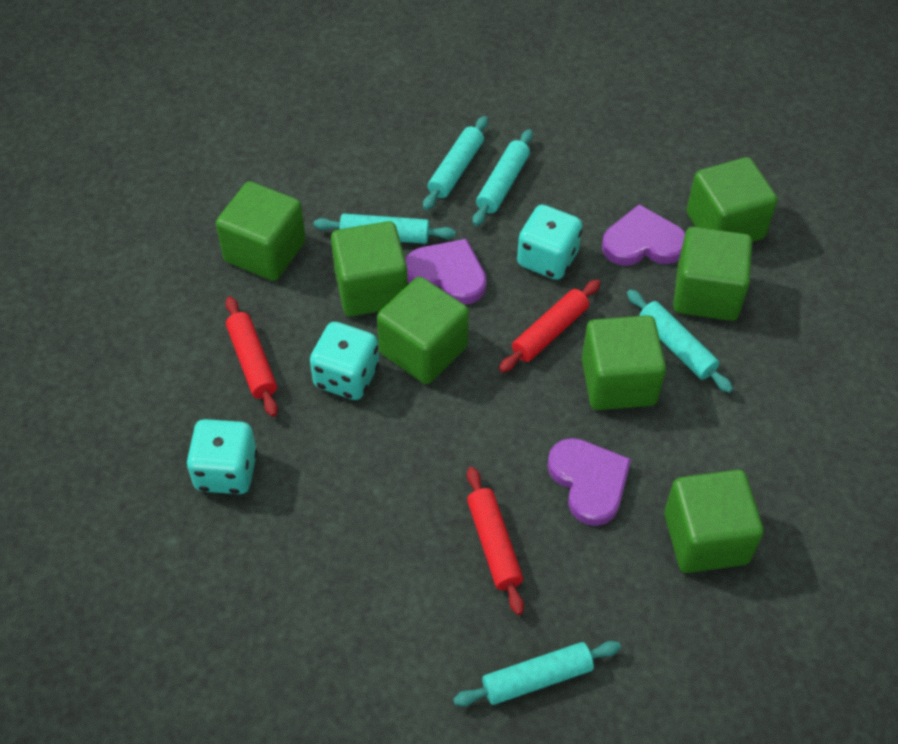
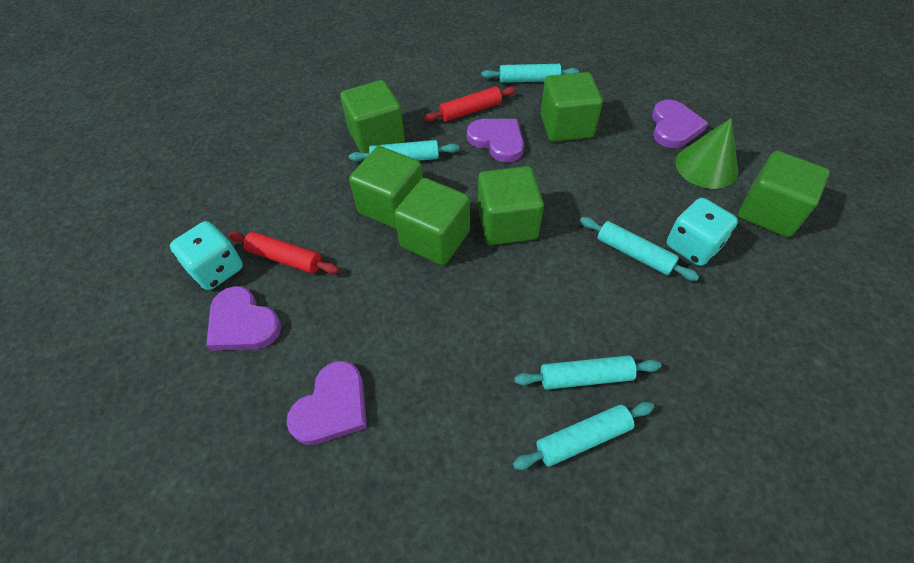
green cone: none = 0 -> [675,118,738,189] = 1
green cube: [216,181,306,281] [331,221,408,316] [377,277,469,384] [582,315,666,410] [664,470,764,573] [673,227,752,321] [687,157,778,242] = 7 -> [340,80,405,153] [349,146,423,229] [394,178,470,265] [478,166,544,245] [540,72,603,142] [738,151,830,237] = 6
purple heart: [405,239,487,305] [547,438,631,526] [602,204,685,266] = 3 -> [206,286,281,351] [287,361,367,445] [467,119,524,162] [652,100,708,148] = 4
red rolling pin: [225,296,278,417] [467,467,524,615] [499,280,600,373] = 3 -> [228,231,339,274] [423,87,516,122] = 2
turquoise dice: [186,419,258,494] [310,322,379,400] [517,205,582,280] = 3 -> [170,221,243,290] [667,198,738,266] = 2

